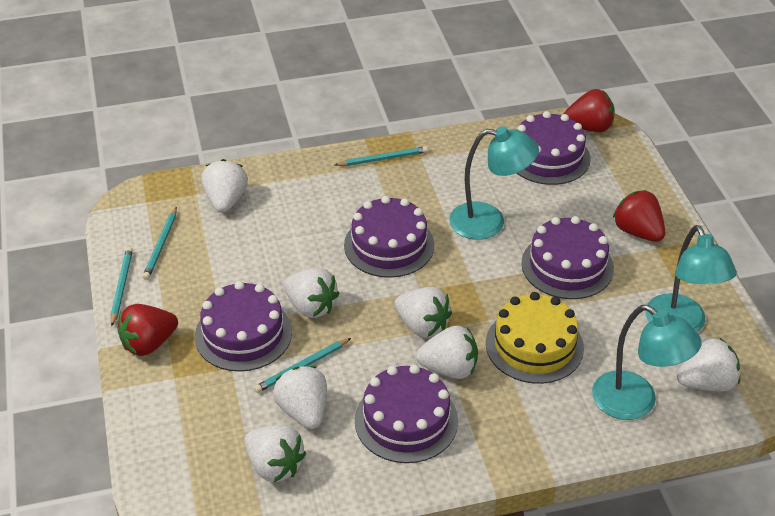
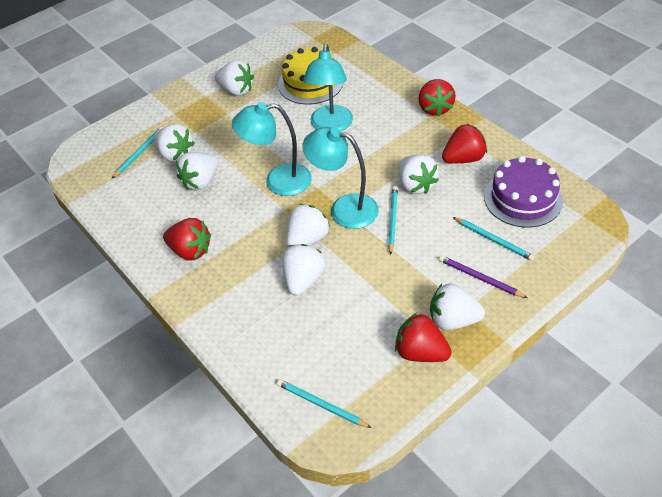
purple cake: [195,281,292,372] [344,196,434,278] [355,364,458,463] [517,111,591,185] [521,216,614,299] = 5 -> [484,156,563,228] = 1
purple pencil: none = 0 -> [439,255,528,298] = 1
red strawberry: [117,304,178,356] [564,89,615,132] [613,190,665,242] = 3 -> [163,218,211,260] [395,313,452,362] [418,79,456,117] [442,124,487,163] = 4

